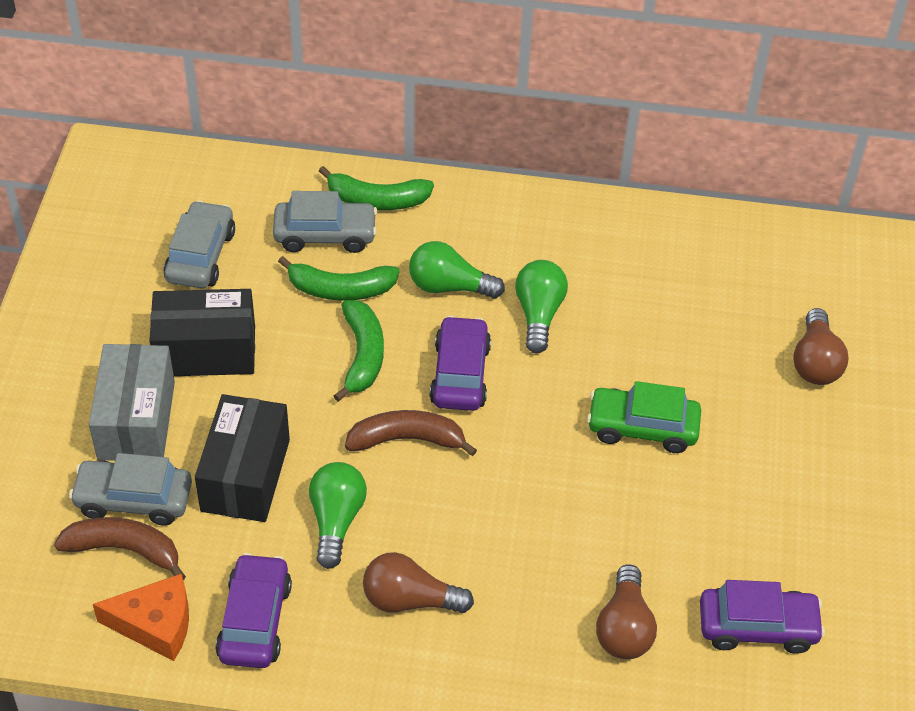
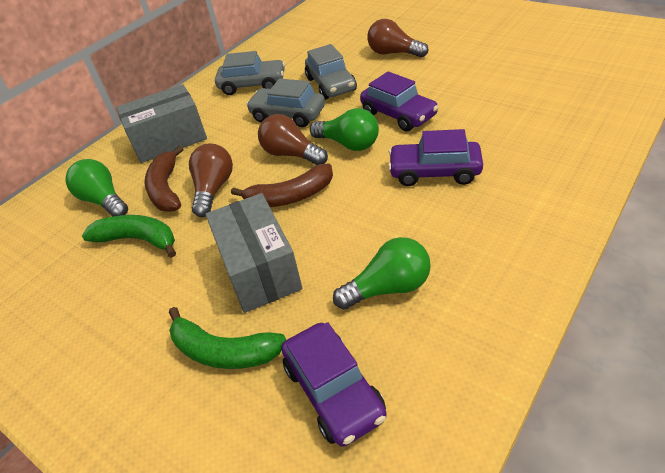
black box: [150,289,255,376] [195,394,290,522] = 2 -> none = 0
green banana: [278,256,400,301] [319,166,434,210] [334,300,384,402] = 3 -> [82,215,176,258] [169,307,286,369] = 2
green car: [587,381,701,453] = 1 -> none = 0
grey box: [89,344,175,461] = 1 -> [116,84,207,163] [205,193,302,313] = 2
orange cheese: [93,574,189,661] = 1 -> none = 0

